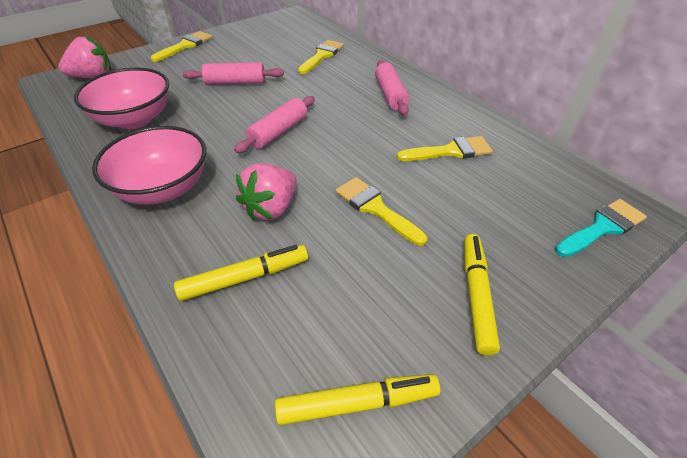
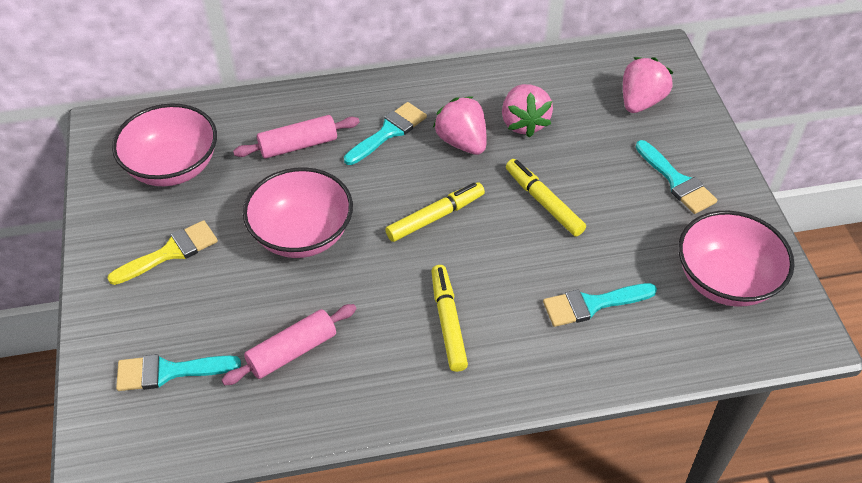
pink bowl: [74,68,169,129] [92,126,206,205] = 2 -> [112,104,217,186] [243,167,353,258] [678,211,794,307] = 3
pink rolling pin: [183,62,284,85] [234,96,315,153] [375,60,410,116] = 3 -> [222,304,356,385] [233,115,360,159] = 2
pink strawberry: [58,36,111,78] [236,163,297,221] = 2 -> [433,96,487,155] [502,84,553,138] [623,57,673,113] = 3
turquoise brush: [555,199,647,257] = 1 -> [116,354,241,391] [344,102,427,165] [543,283,657,327] [635,140,717,214] = 4
yellow brush: [151,31,212,62] [298,40,344,74] [335,177,427,246] [397,136,493,161] = 4 -> [107,220,218,285] = 1

